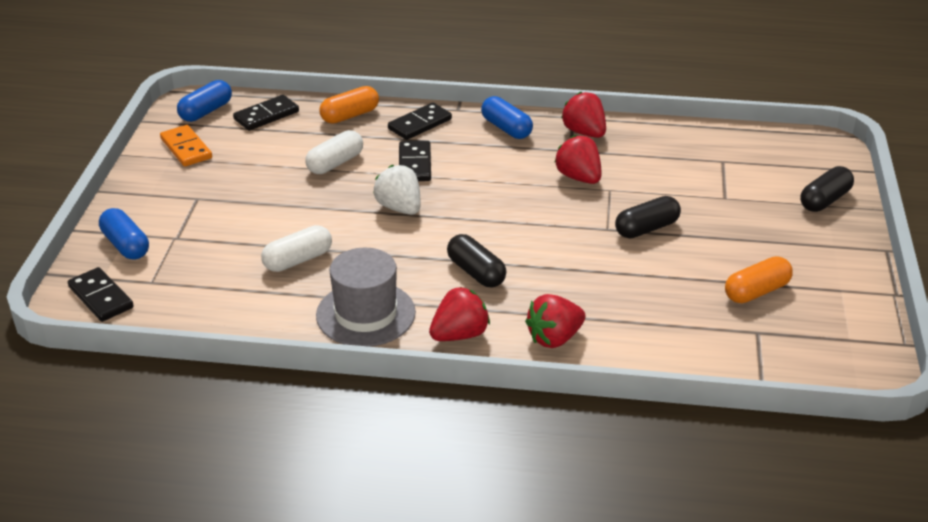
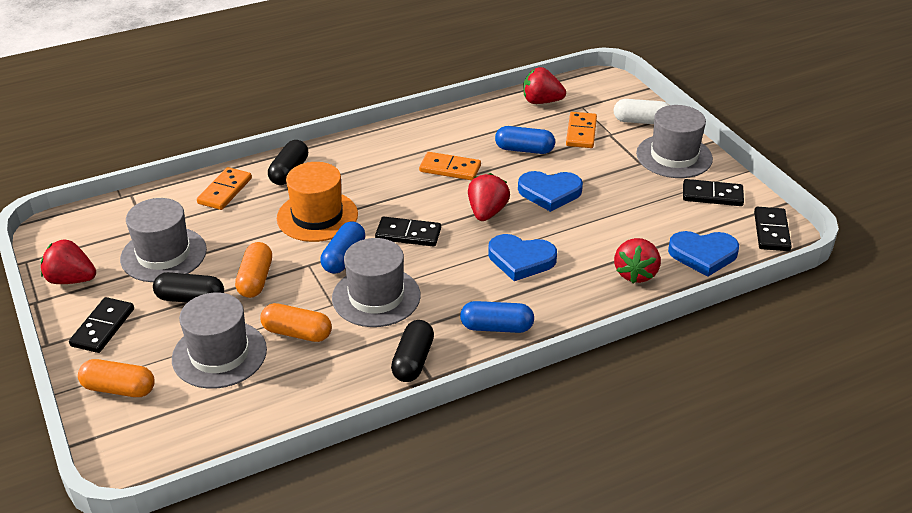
blue heart: none = 0 -> [488,234,557,281] [518,171,583,212] [668,231,739,277] = 3
grey hat: [316,248,416,347] = 1 -> [120,198,207,282] [172,292,267,389] [332,238,421,327] [636,105,713,178] = 4
orange capsule: [319,86,379,124] [725,256,793,303] = 2 -> [78,359,155,397] [235,242,272,298] [260,303,332,342] = 3
orange domino: [160,125,212,167] = 1 -> [197,167,252,210] [419,152,481,180] [566,112,597,148] = 3
orange hat: none = 0 -> [277,162,358,242] = 1
white capsule: [261,225,332,272] [305,130,363,174] = 2 -> [614,99,669,124] = 1
white strawberry: [373,165,421,215] = 1 -> none = 0

